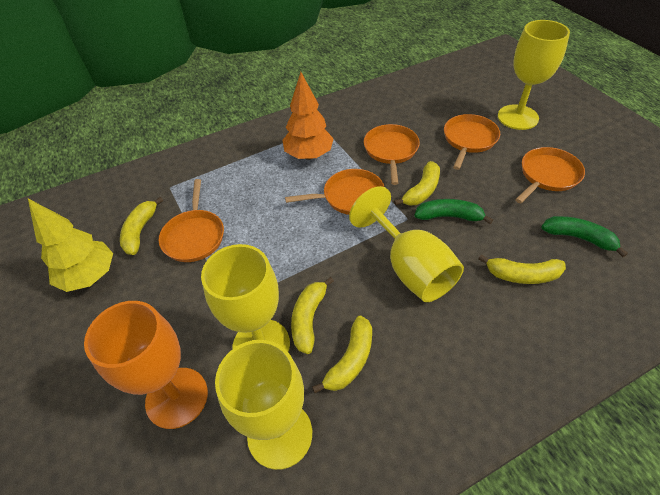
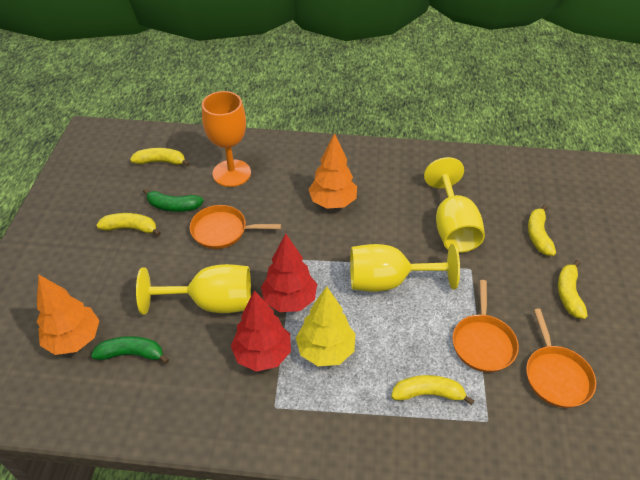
orange pan: [159,179,224,262] [285,169,384,215] [364,124,420,185] [444,114,500,170] [515,147,585,203] = 5 -> [189,205,281,249] [452,280,519,372] [526,308,596,408] = 3
orange tree: [283,72,334,160] = 1 -> [37,275,100,355] [308,133,357,209] = 2
red tree: none = 0 -> [231,290,291,372] [261,233,317,312] = 2
yellow goblet: [201,244,290,352] [215,340,312,470] [349,186,464,302] [498,20,570,130] = 4 -> [136,264,251,315] [350,244,460,292] [424,157,485,253] = 3

